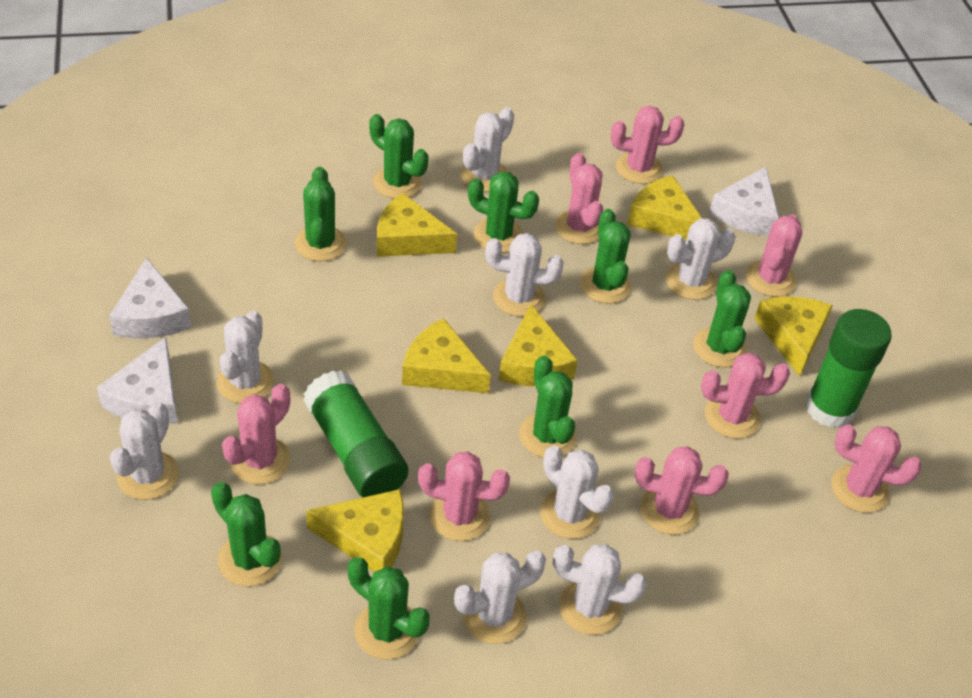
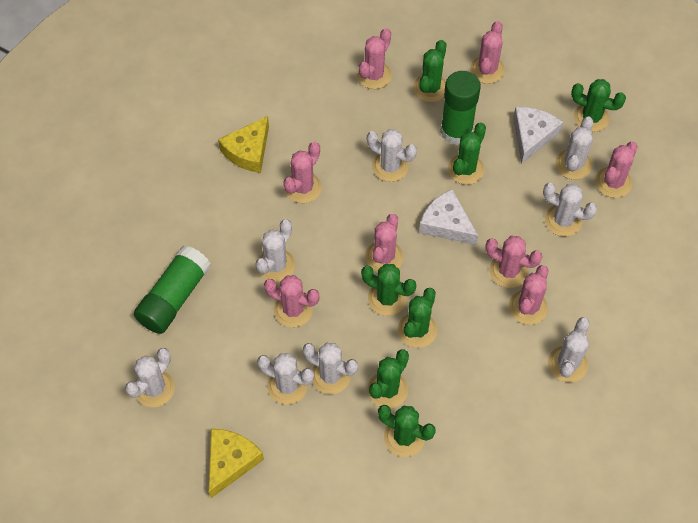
green cactus: [211,482,282,586] [295,167,347,261] [348,557,430,659] [369,114,429,199] [468,171,539,253] [519,355,576,458] [580,209,631,304] [693,270,751,368] = 8 -> [361,264,416,316] [368,350,409,408] [378,405,436,457] [398,288,437,348] [413,40,446,102] [448,122,486,185] [571,79,626,132] = 7
white cheese: [97,337,178,424] [109,257,191,339] [709,167,779,236] = 3 -> [419,189,478,245] [513,107,563,164] = 2
yellow cheese: [306,489,404,572] [377,193,457,257] [402,318,491,393] [499,304,578,386] [627,175,702,240] [754,296,833,377] = 6 -> [209,429,264,498] [218,116,269,173] = 2

